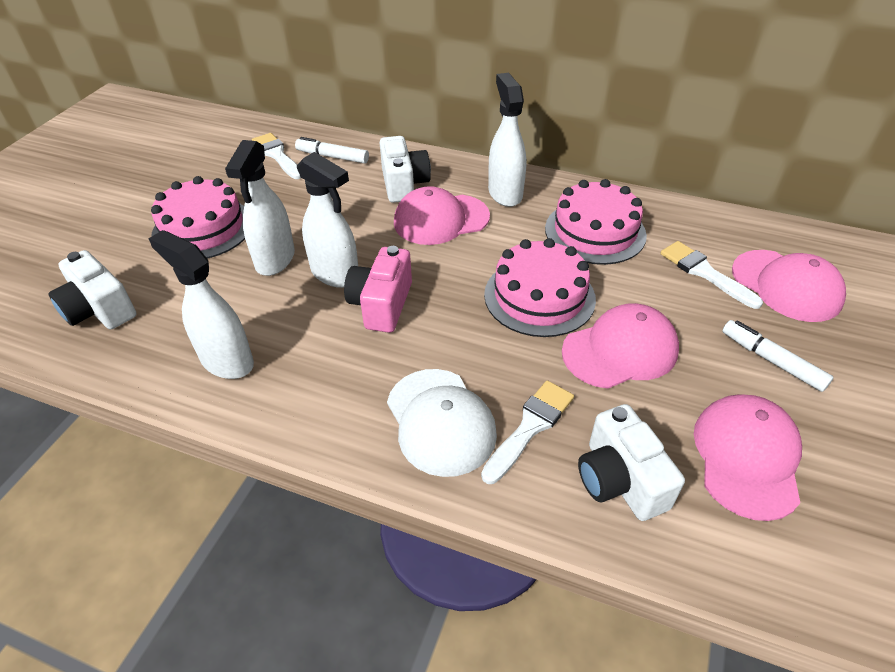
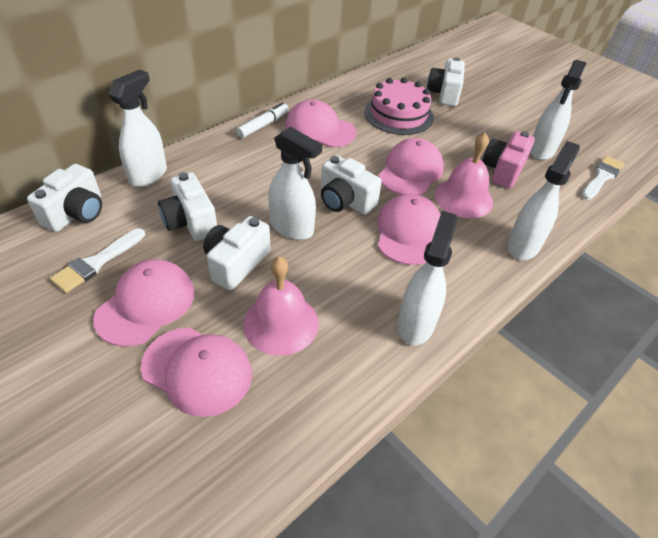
pink bell: none = 0 -> [243,256,319,356] [434,132,493,218] = 2
pink cake: [151,176,245,259] [484,238,596,337] [545,179,647,265] = 3 -> [364,77,434,135] = 1
pink cap: [394,186,490,245] [562,303,679,389] [694,394,802,521] [732,250,846,322] = 4 -> [93,259,194,347] [141,327,252,417] [285,99,356,147] [377,193,440,265] [378,138,444,195] = 5
white brush: [252,133,301,179] [481,380,574,484] [661,241,763,309] = 3 -> [50,228,145,293] [581,156,624,200] = 2
white camera: [48,250,136,329] [379,136,431,203] [578,404,685,521] = 3 -> [27,164,102,232] [158,172,217,241] [203,216,271,290] [321,155,382,215] [427,57,465,106] = 5
white cap: [387,369,497,477] = 1 -> none = 0
white marker: [295,137,369,164] [722,320,834,392] = 2 -> [236,102,289,138] = 1
white spray bottle: [148,230,254,379] [225,140,295,276] [297,152,358,288] [488,73,526,207] = 4 -> [109,70,167,187] [268,127,322,240] [397,211,458,346] [507,141,580,260] [530,60,587,160] = 5

